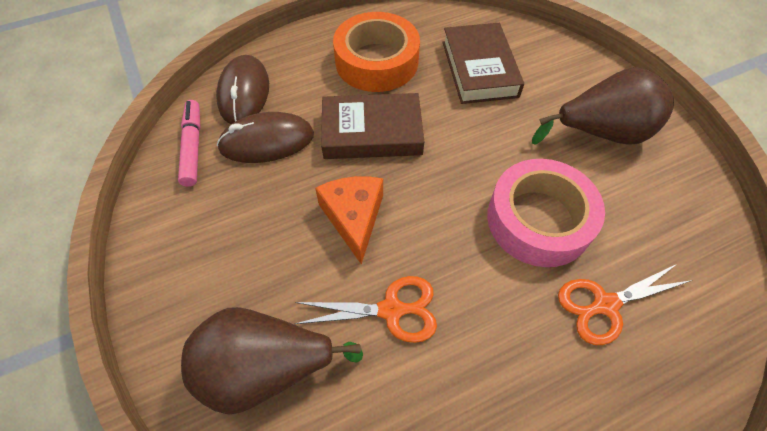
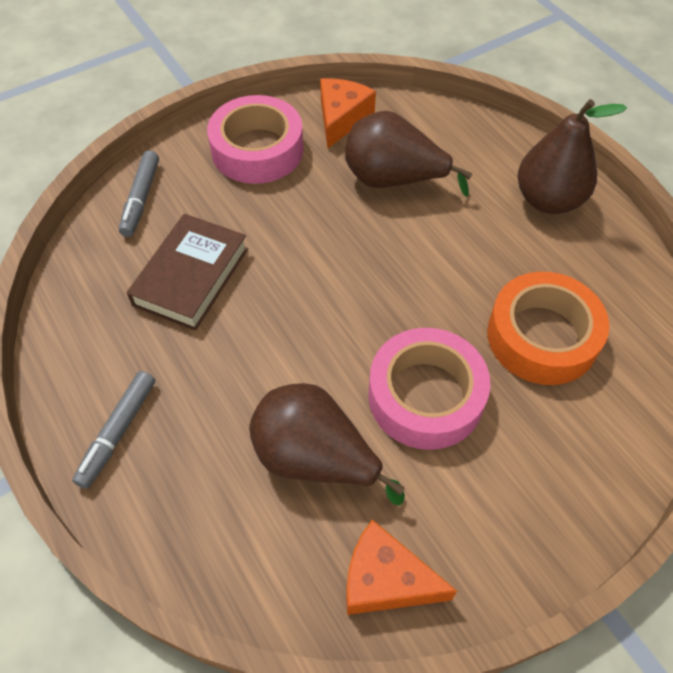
brown book: [321,93,424,159] [442,23,524,104] = 2 -> [127,214,248,331] = 1
brown mouse: [216,55,269,124] [217,112,314,163] = 2 -> none = 0
brown pear: [181,307,363,414] [532,67,674,145] = 2 -> [249,383,405,506] [345,111,472,197] [518,99,627,214] = 3
grey marker: none = 0 -> [72,371,155,489] [119,150,159,237] = 2
orange cheese: [315,176,383,265] = 1 -> [320,78,376,149] [346,520,457,615] = 2
orange scissors: [295,276,437,343] [558,264,692,345] = 2 -> none = 0
pink marker: [178,100,201,187] = 1 -> none = 0
pink tape: [487,159,605,267] = 1 -> [207,95,303,184] [368,328,490,450] = 2

